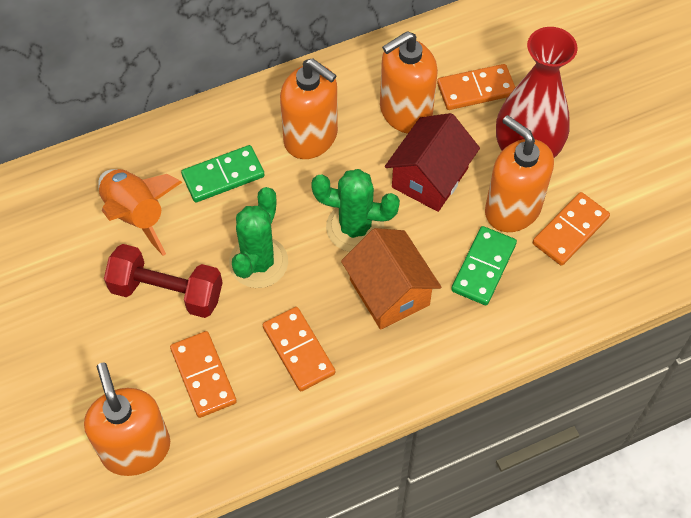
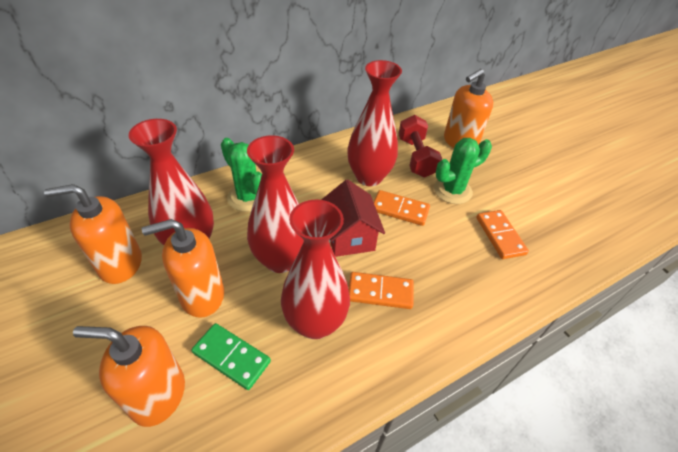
green domino: [181,145,265,202] [451,226,517,305] = 2 -> [191,323,271,390] = 1
orange domino: [170,331,237,418] [263,307,335,391] [437,64,515,110] [533,192,610,266] = 4 -> [349,272,414,309] [374,190,430,226] [476,210,529,259] = 3
orange house: [341,228,441,330] = 1 -> none = 0
orange rocket: [98,169,182,256] = 1 -> none = 0
red vase: [496,27,577,158] = 1 -> [129,119,214,245] [247,135,304,273] [281,199,350,339] [347,60,402,186] = 4

